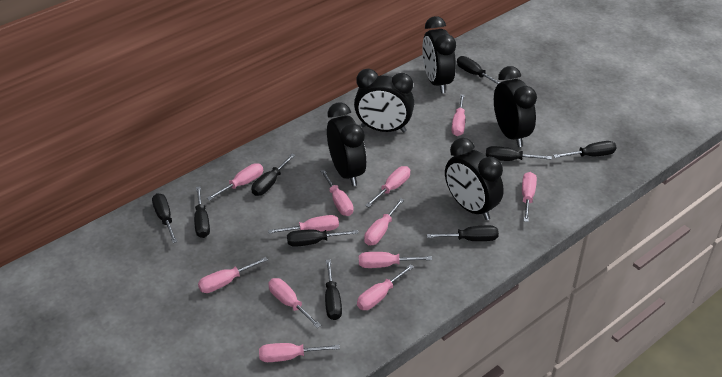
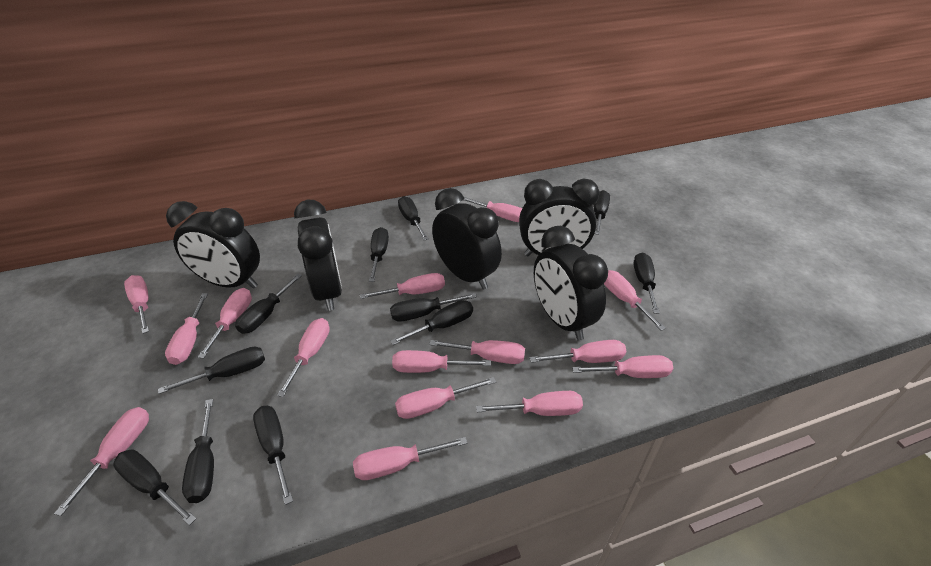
black screwdriver: [152,193,177,243] [194,186,210,238] [252,154,296,196] [287,229,359,247] [325,259,342,320] [427,225,499,241] [457,56,500,85] [486,146,552,161] [553,141,617,158] = 9 -> [113,449,197,526] [158,346,265,394] [182,399,214,503] [235,274,302,334] [253,406,293,505] [369,227,389,282] [390,293,477,322] [390,300,473,345] [398,196,428,240] [594,190,610,235] [633,253,660,314] = 11
pink screwdriver: [198,257,268,293] [207,163,263,201] [259,343,340,362] [268,215,339,234] [268,278,321,328] [320,170,353,216] [357,264,414,310] [359,252,432,268] [364,198,404,245] [365,166,410,207] [451,94,465,136] [522,172,537,222] = 12 -> [54,407,149,516] [124,275,149,334] [165,293,208,365] [198,288,252,359] [277,318,330,397] [353,437,467,480] [360,273,445,299] [392,350,491,373] [395,377,496,419] [429,340,525,364] [464,197,522,222] [476,391,583,416] [530,340,626,363] [572,355,673,378] [604,270,666,331] = 15

